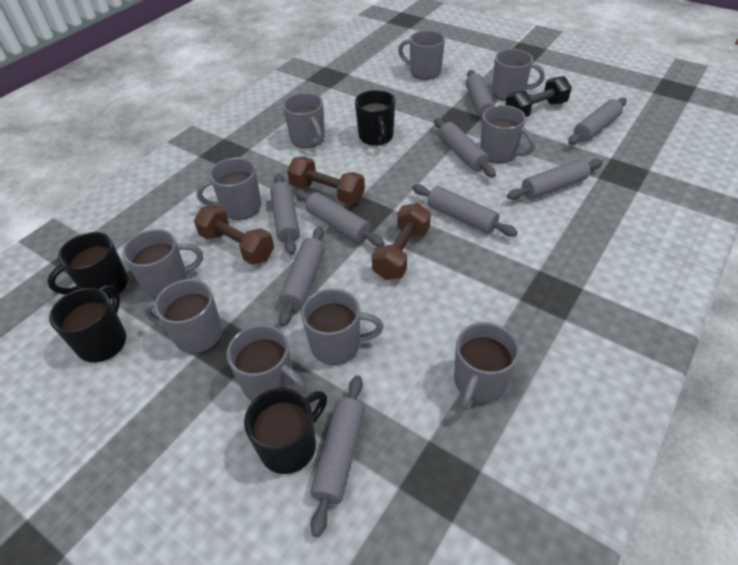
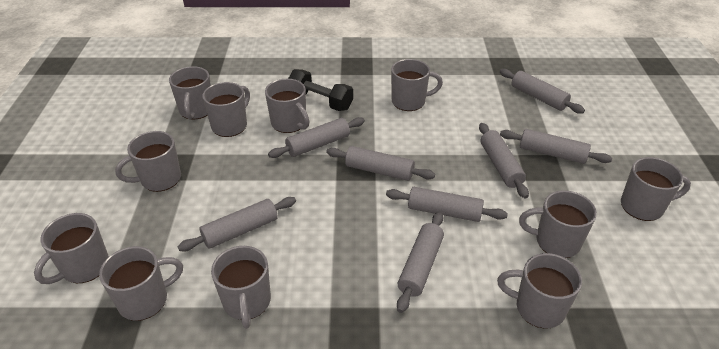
black mug: [47,232,128,299] [49,285,126,363] [244,388,327,474] [355,90,395,146] = 4 -> none = 0
brown dumbbell: [194,205,274,265] [287,156,365,205] [372,203,431,280] = 3 -> none = 0
grey mug: [122,229,203,298] [144,279,222,354] [197,158,261,220] [227,324,307,401] [283,93,325,148] [301,289,384,365] [398,30,445,80] [454,322,520,411] [480,105,535,163] [492,49,545,101] = 10 -> [34,213,109,284] [99,246,183,321] [115,131,181,192] [169,66,211,120] [202,82,250,137] [211,246,271,329] [265,79,310,133] [391,59,443,111] [497,253,582,329] [519,190,597,258] [621,157,691,221] = 11
grey rolling pin: [270,174,300,255] [279,226,325,327] [295,190,385,247] [310,375,365,537] [412,184,518,237] [434,118,496,178] [466,70,495,118] [507,159,603,200] [568,97,627,145] = 9 -> [177,197,296,251] [268,117,365,158] [326,146,435,181] [386,187,508,222] [397,212,444,313] [479,123,529,199] [500,69,585,114] [500,129,612,164] = 8

